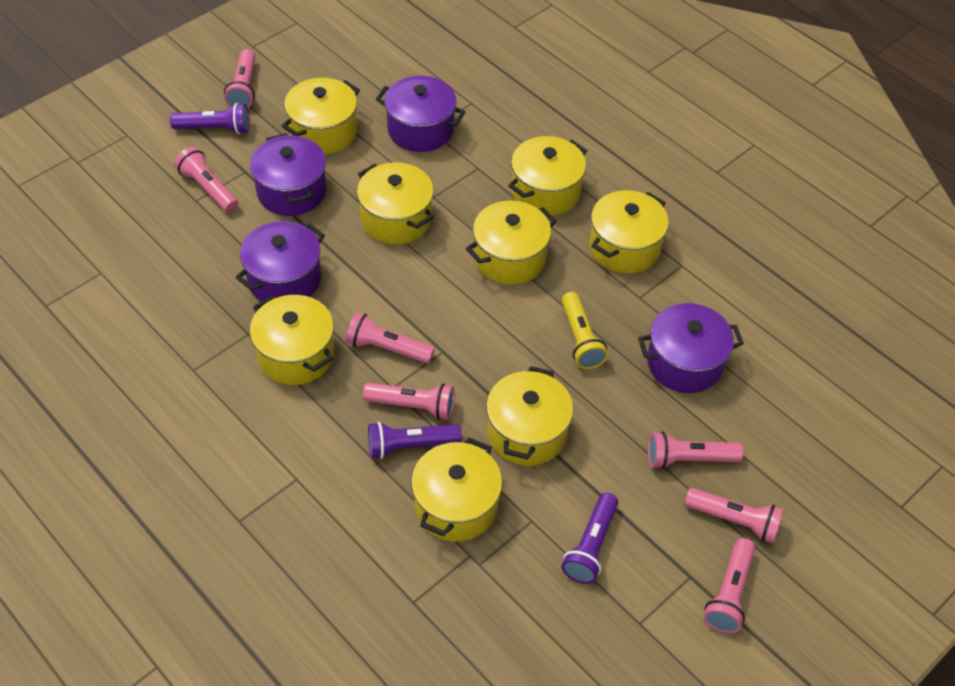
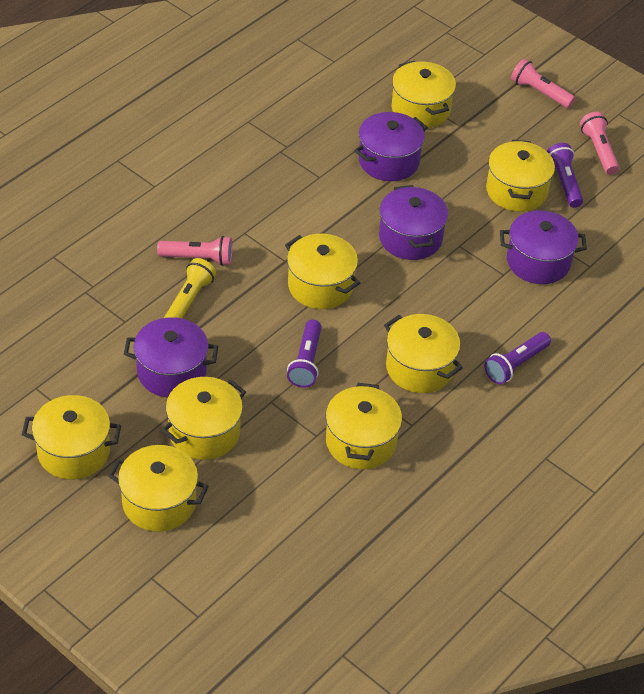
pink flashlight: [174,147,238,213] [224,49,255,108] [346,312,435,364] [363,383,455,420] [648,432,743,469] [684,488,784,543] [704,538,755,633] = 7 -> [157,236,233,266] [511,59,575,108] [580,112,619,175] = 3

